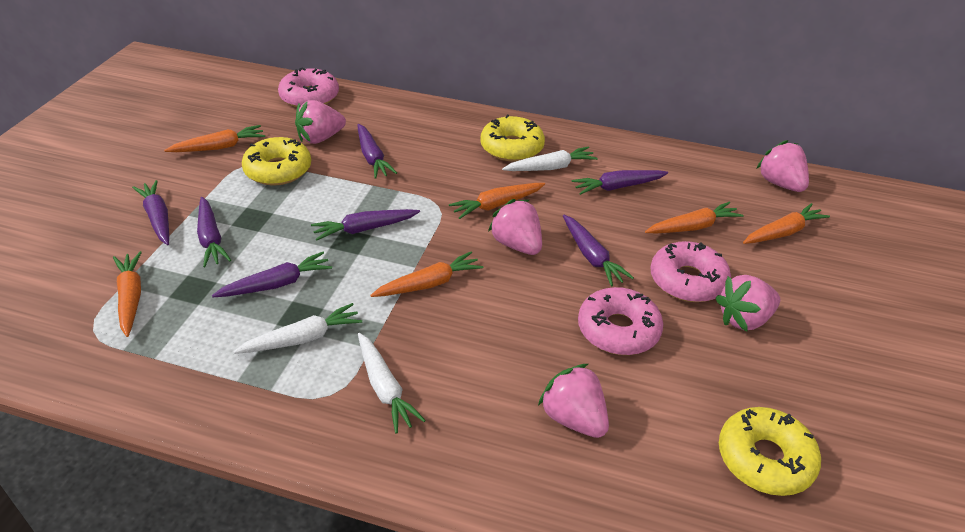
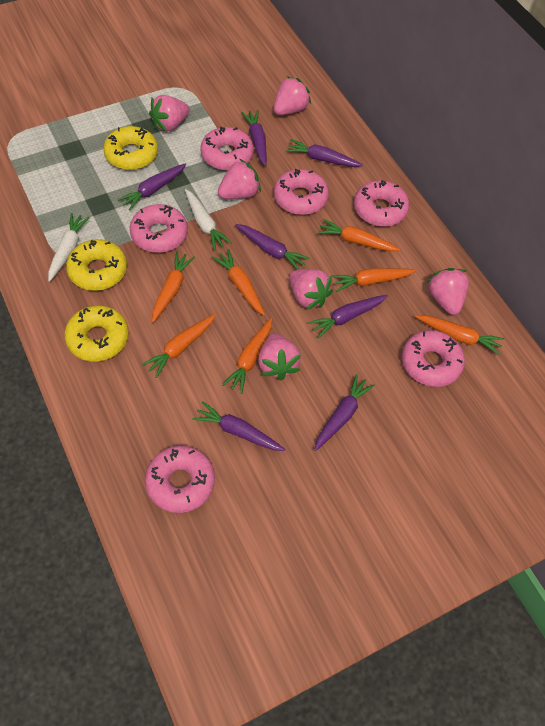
orange carrot: [113,251,142,337] [164,125,265,152] [370,252,483,297] [449,183,545,219] [645,202,744,233] [743,203,830,244] = 6 -> [141,314,215,378] [152,251,195,323] [212,249,265,316] [222,318,272,394] [318,219,401,252] [332,268,416,292] [415,315,504,355] = 7
pink donut: [278,68,339,107] [578,287,663,355] [650,241,731,302] = 3 -> [130,204,188,253] [145,446,215,513] [201,127,254,170] [274,169,329,215] [354,180,409,227] [402,330,465,387] = 6
pink strawberry: [295,100,346,144] [488,199,542,255] [538,364,609,438] [716,275,780,331] [756,140,809,192] = 5 -> [149,95,190,132] [218,159,261,199] [258,333,301,381] [274,76,311,115] [289,269,333,310] [427,268,469,315] = 6
white carrot: [233,303,362,354] [358,333,426,434] [502,147,598,171] = 3 -> [48,213,90,282] [185,189,232,250] = 2

